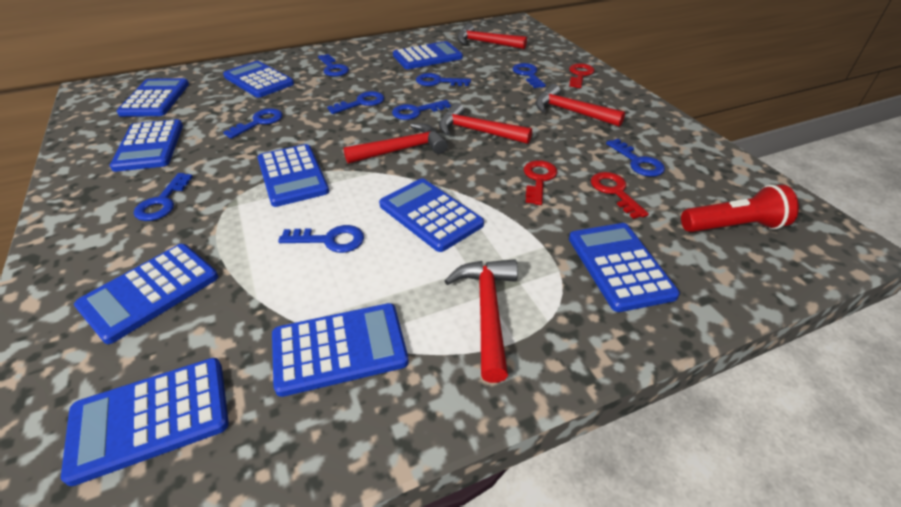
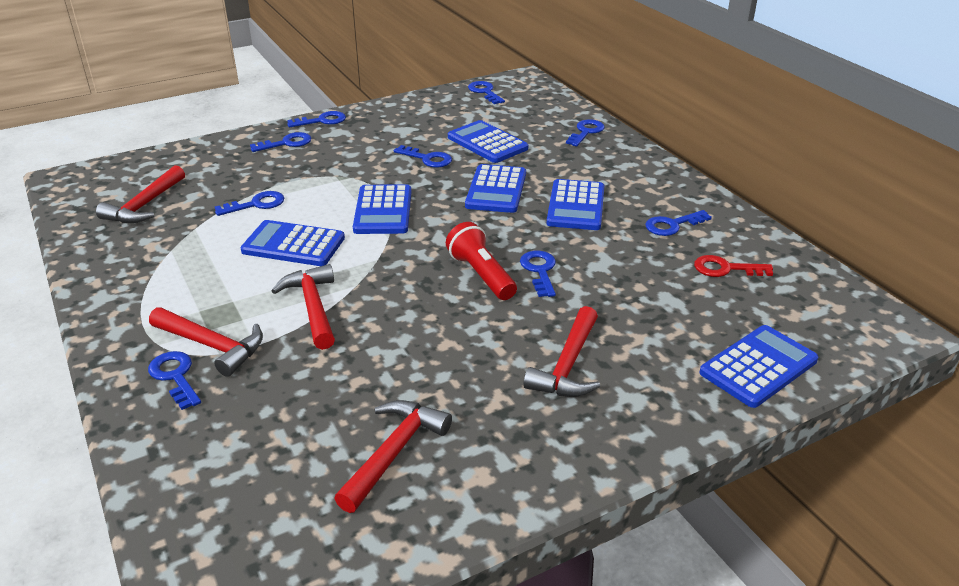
blue calculator: [61,358,229,486] [74,244,218,344] [110,119,183,172] [117,78,189,117] [223,61,294,98] [257,144,329,207] [272,303,409,397] [379,178,484,252] [393,41,463,69] [569,223,680,312] = 10 -> [240,220,345,266] [353,184,411,234] [448,120,528,163] [465,164,526,213] [547,179,605,230] [700,325,818,408] = 6
red key: [524,160,557,205] [569,63,595,88] [591,172,649,219] = 3 -> [694,255,773,277] = 1

